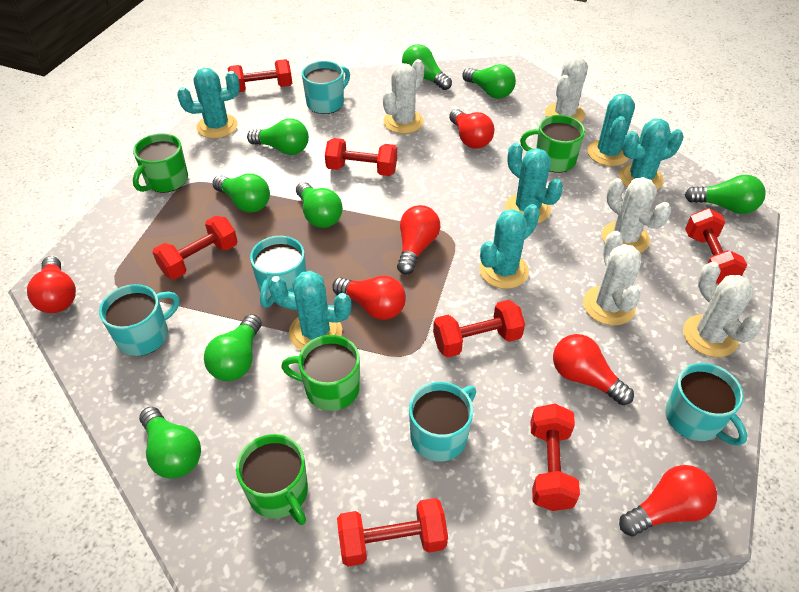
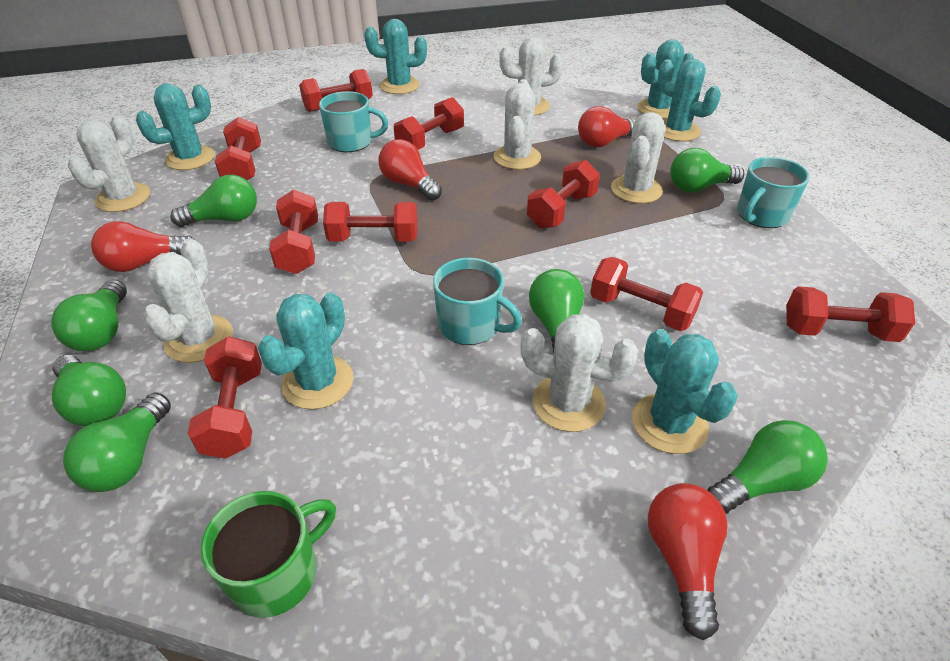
green light bulb: [139,407,201,478] [204,314,262,381] [212,173,270,213] [247,118,309,155] [296,182,343,228] [402,44,452,90] [463,64,516,99] [685,175,765,214] = 8 -> [51,280,127,351] [52,355,126,426] [63,393,171,492] [170,175,257,227] [529,269,584,353] [670,148,744,192] [707,420,828,514] = 7
green mug: [133,133,188,193] [236,434,308,525] [281,335,360,411] [520,115,585,173] = 4 -> [201,491,336,618] = 1
red dumbbell: [153,215,238,279] [228,59,292,92] [325,138,397,176] [337,498,448,566] [433,300,525,358] [530,404,580,511] [685,208,747,284] = 7 -> [187,336,262,459] [215,117,261,181] [269,190,318,274] [299,69,373,112] [323,202,418,241] [394,97,464,150] [527,160,600,228] [590,257,703,331] [786,286,915,342] = 9
red light bulb: [27,256,76,313] [332,275,406,320] [397,205,440,275] [449,109,494,149] [553,334,634,405] [619,465,717,537] = 6 -> [91,221,193,272] [378,139,442,201] [578,106,636,147] [648,483,728,640] = 4
turquoise mug: [99,284,180,356] [250,236,306,308] [302,61,350,114] [409,382,476,461] [665,363,747,446] = 5 -> [319,91,388,152] [433,258,522,345] [737,157,810,228] = 3
white cactus: [383,59,425,134] [545,56,588,122] [583,231,641,325] [602,177,671,253] [683,262,762,357] = 5 -> [68,115,150,212] [143,238,233,363] [494,79,541,170] [499,37,564,116] [520,314,639,432] [611,112,665,204] = 6

